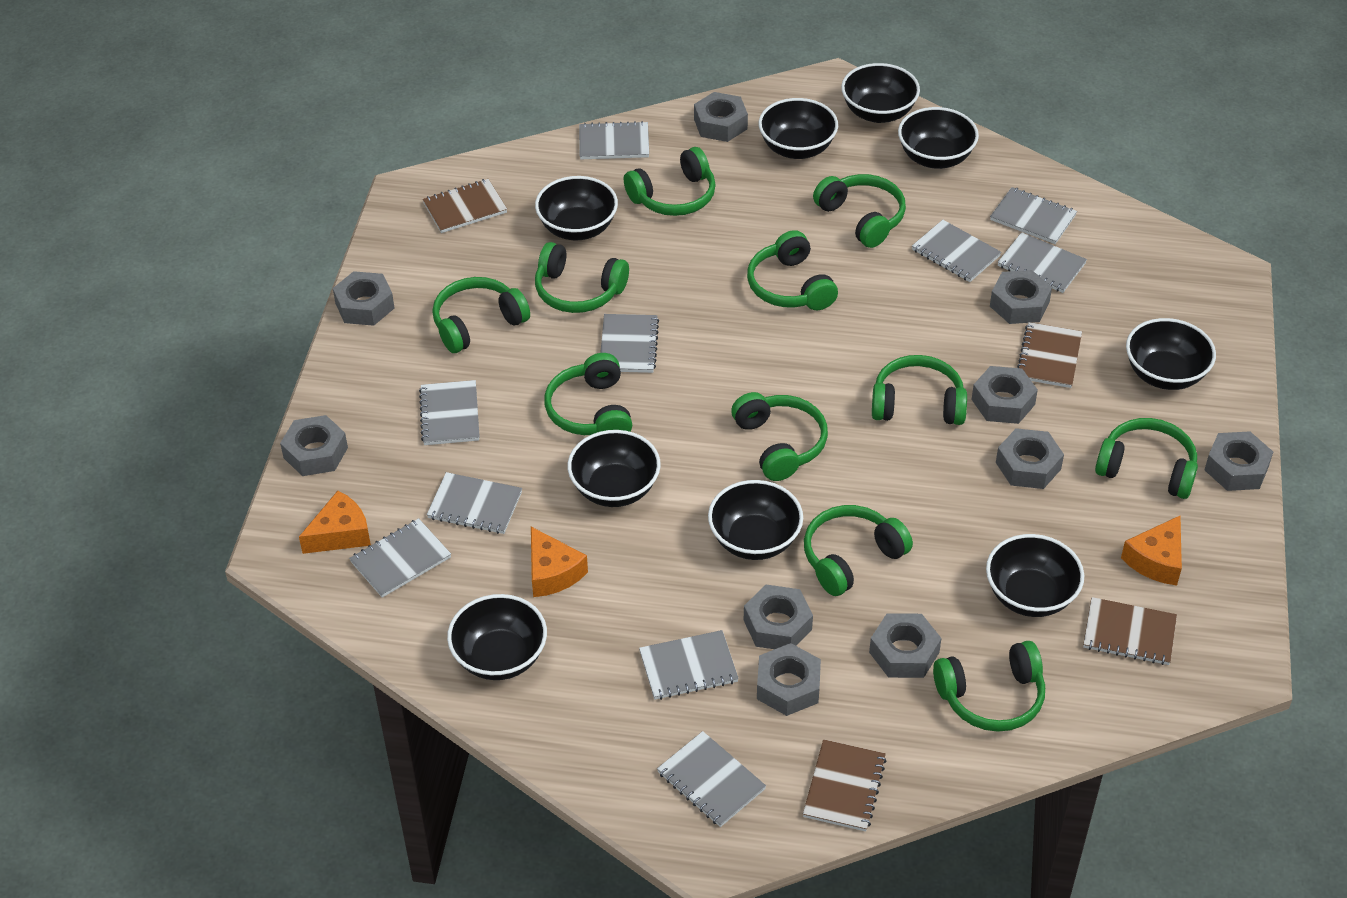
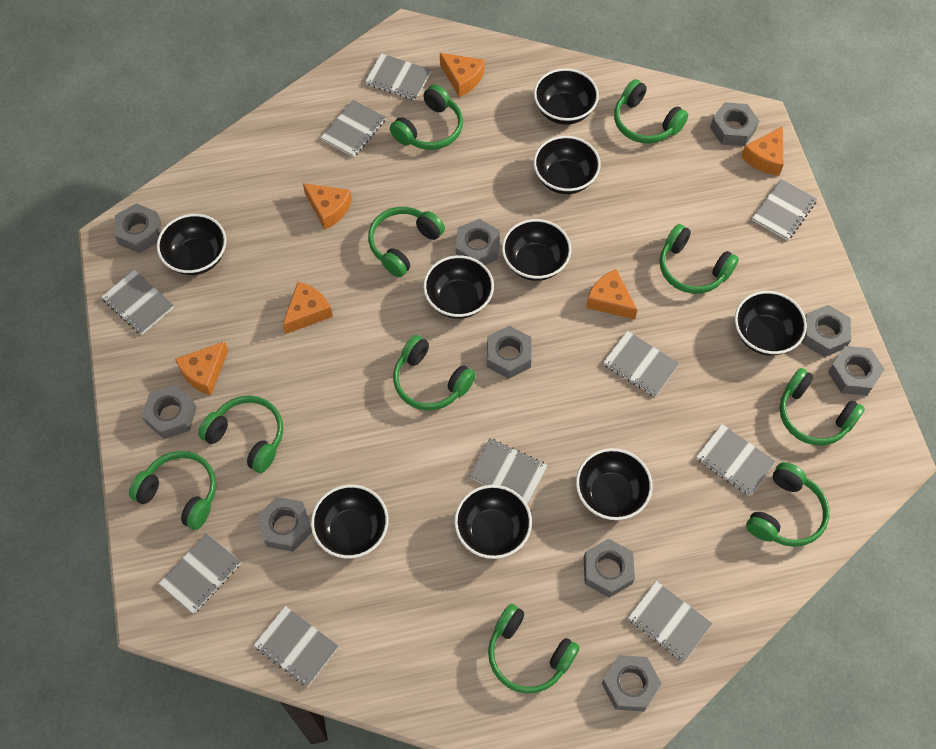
brown notebook: [422,179,507,233] [803,739,887,831] [1017,322,1082,388] [1083,597,1177,665] = 4 -> none = 0
green headphones: [432,277,530,353] [535,242,629,313] [544,353,632,435] [624,147,716,216] [731,392,828,481] [747,230,838,310] [804,505,913,596] [813,174,906,248] [872,355,967,425] [933,641,1045,732] [1095,418,1198,499] = 11 -> [129,451,216,530] [198,395,283,473] [368,207,445,277] [390,84,463,150] [393,335,476,410] [488,604,579,694] [614,79,688,143] [660,224,739,294] [746,462,830,547] [780,368,865,445] = 10
orange cheese: [299,491,371,554] [531,527,588,597] [1121,516,1182,586] = 3 -> [175,341,228,395] [283,282,333,334] [303,183,352,230] [440,53,484,97] [586,269,637,320] [741,126,784,176] = 6

